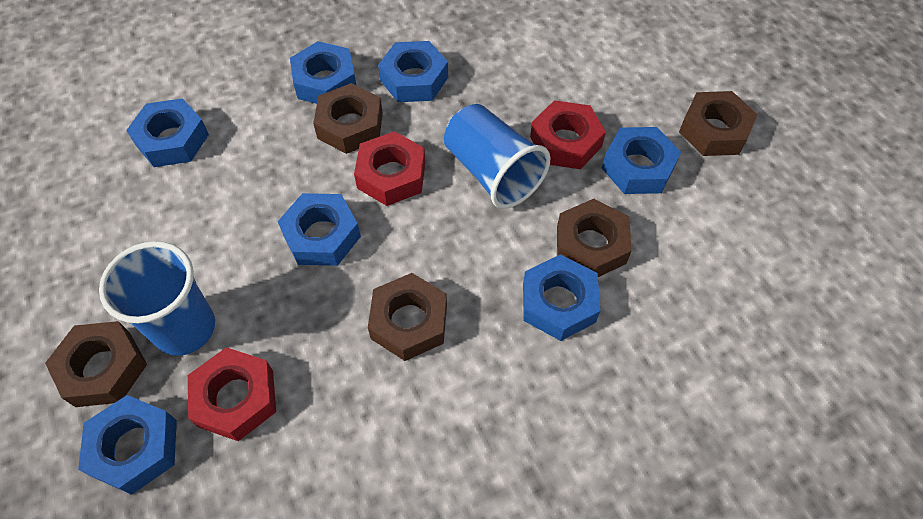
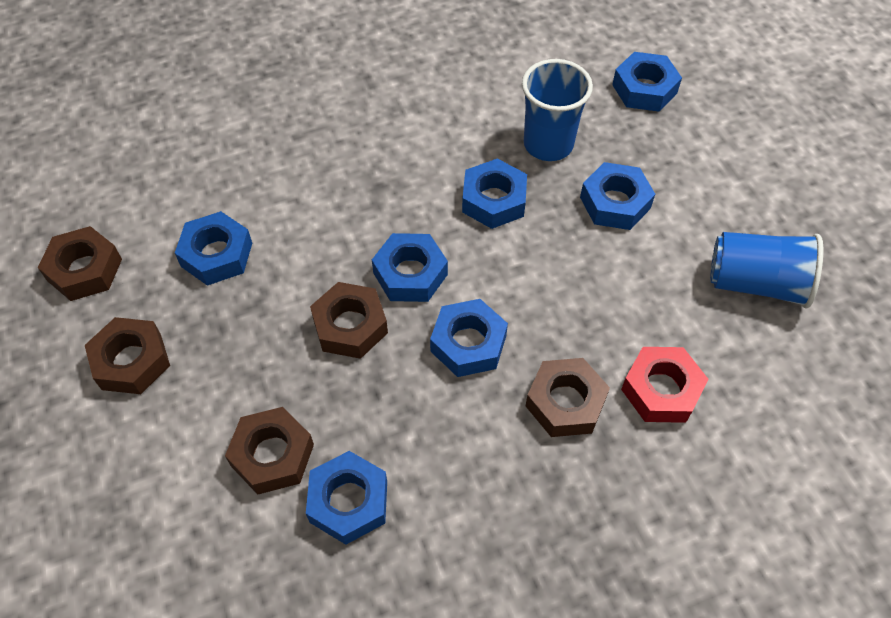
red nut: [188,347,276,441] [354,131,426,206] [530,100,606,169] = 3 -> [621,347,708,423] = 1

